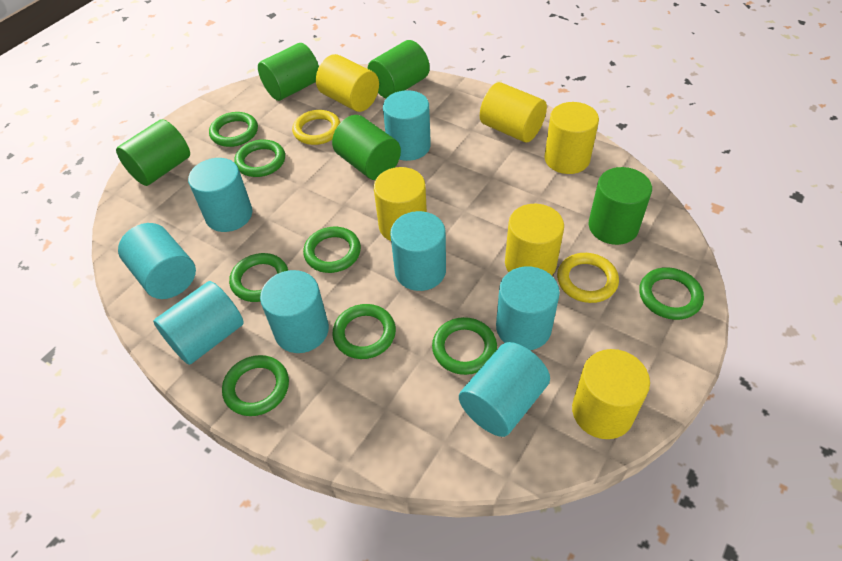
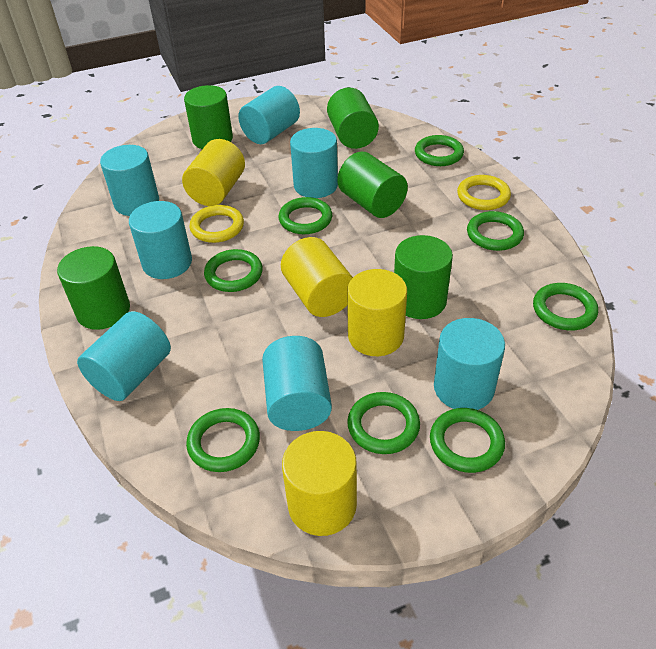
turquoise cylinder: [118,223,196,299] [153,281,244,365] [188,158,252,232] [260,270,329,353] [383,90,431,161] [390,211,446,291] [459,342,550,437] [496,266,560,350] = 8 -> [77,311,171,401] [100,145,159,216] [129,201,192,279] [238,86,300,144] [262,336,332,431] [290,128,338,198] [434,318,505,410] = 7
yellow cylinder: [316,54,379,112] [374,167,427,241] [480,82,547,143] [505,204,564,276] [544,102,599,174] [572,349,650,439] = 6 -> [182,139,245,206] [281,237,353,317] [282,431,357,536] [347,269,407,356] = 4

